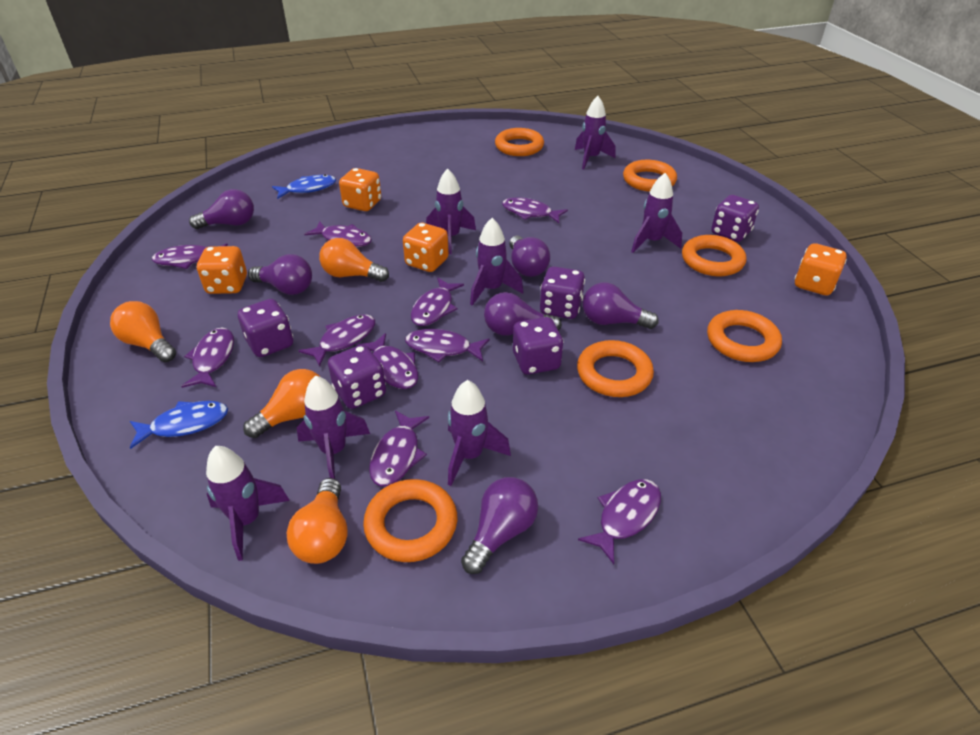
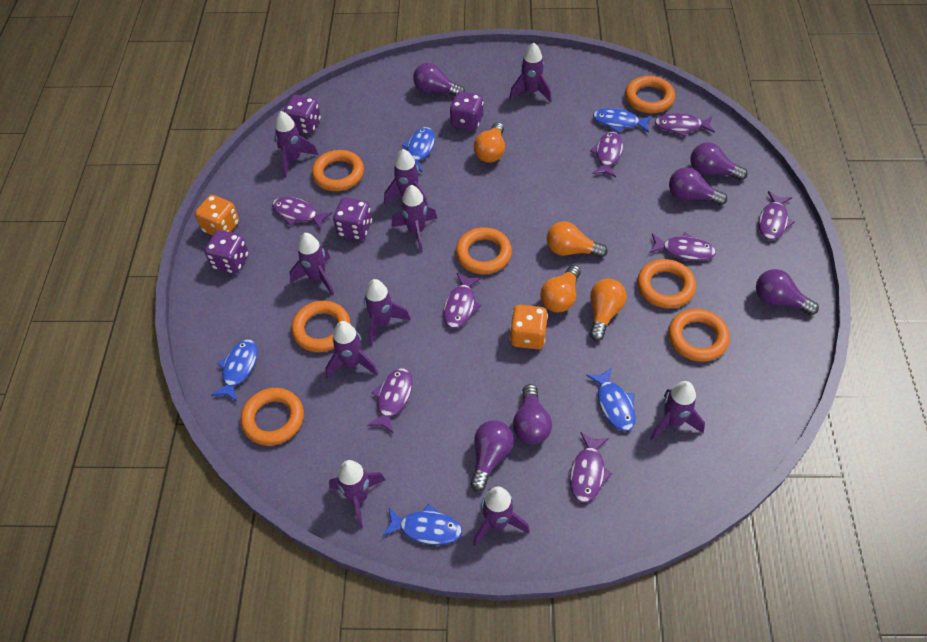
blue fish: [130,401,228,449] [272,174,336,199] = 2 -> [211,340,258,402] [382,504,462,545] [402,127,435,172] [586,367,636,431] [593,108,652,133] = 5
orange dice: [196,246,247,294] [339,168,381,211] [403,223,449,272] [795,243,847,295] = 4 -> [195,195,239,236] [510,305,548,349] = 2
orange ring: [363,479,457,562] [495,128,544,156] [577,340,654,397] [623,160,677,192] [682,235,746,276] [707,310,782,362] = 6 -> [240,388,304,446] [291,301,351,352] [312,150,364,191] [456,227,512,274] [625,76,675,113] [637,259,696,308] [668,309,730,362] = 7
purple dice: [238,299,293,357] [328,345,386,409] [513,317,564,375] [540,266,585,319] [711,195,759,242] = 5 -> [205,230,249,274] [284,95,321,134] [333,198,372,240] [450,91,484,131] = 4
purple fish: [152,243,228,269] [181,328,234,388] [299,315,375,367] [305,221,372,247] [357,333,418,389] [369,410,429,486] [405,329,490,362] [411,278,464,326] [502,197,568,223] [578,479,661,564] = 10 -> [272,197,332,230] [367,368,413,434] [443,273,481,328] [570,432,612,503] [590,132,623,177] [649,233,716,261] [655,113,715,137] [758,191,795,240] = 8
purple rocket: [206,446,290,561] [297,376,370,479] [426,168,476,254] [448,380,511,486] [470,218,523,306] [575,96,615,169] [631,173,682,253] = 7 -> [275,111,318,177] [289,233,334,295] [326,321,378,379] [329,460,385,528] [364,279,411,346] [384,149,428,206] [392,185,437,252] [473,486,530,546] [509,42,552,102] [650,381,705,440] = 10

